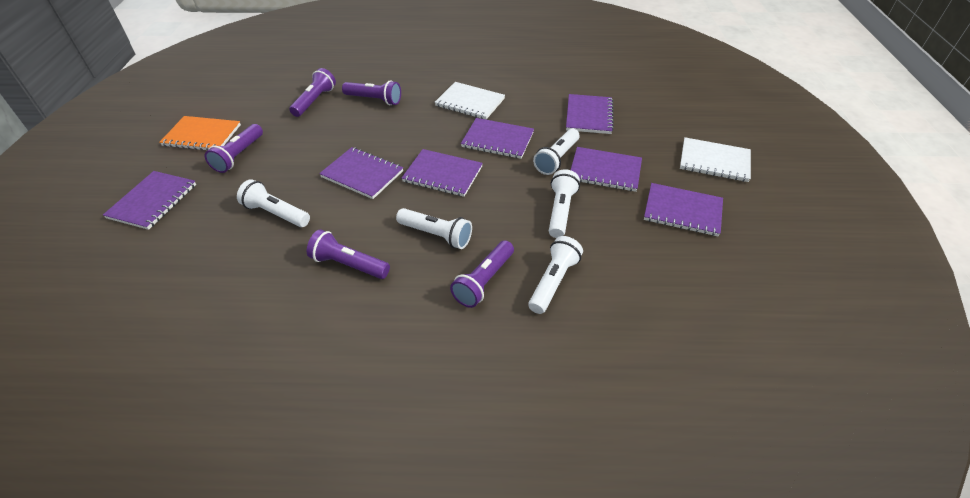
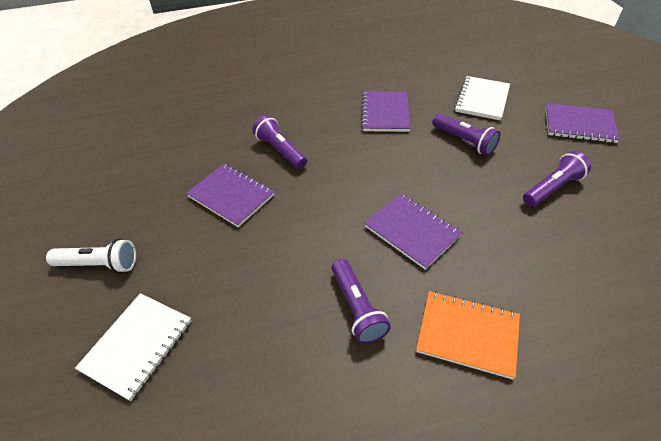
purple flashlight: [205,124,263,173] [289,68,336,117] [307,230,390,279] [342,80,401,105] [450,241,514,308] = 5 -> [252,115,307,169] [332,259,391,344] [432,113,500,156] [523,151,591,207] = 4
purple notebook: [103,171,196,230] [319,147,403,199] [402,149,483,197] [461,118,534,159] [566,94,614,134] [571,147,642,192] [644,183,723,236] = 7 -> [186,164,275,227] [361,91,411,132] [364,193,462,270] [545,103,620,143] = 4
white flashlight: [237,179,310,227] [396,208,472,249] [528,236,583,314] [533,129,580,175] [549,169,580,238] = 5 -> [46,239,136,273] = 1

